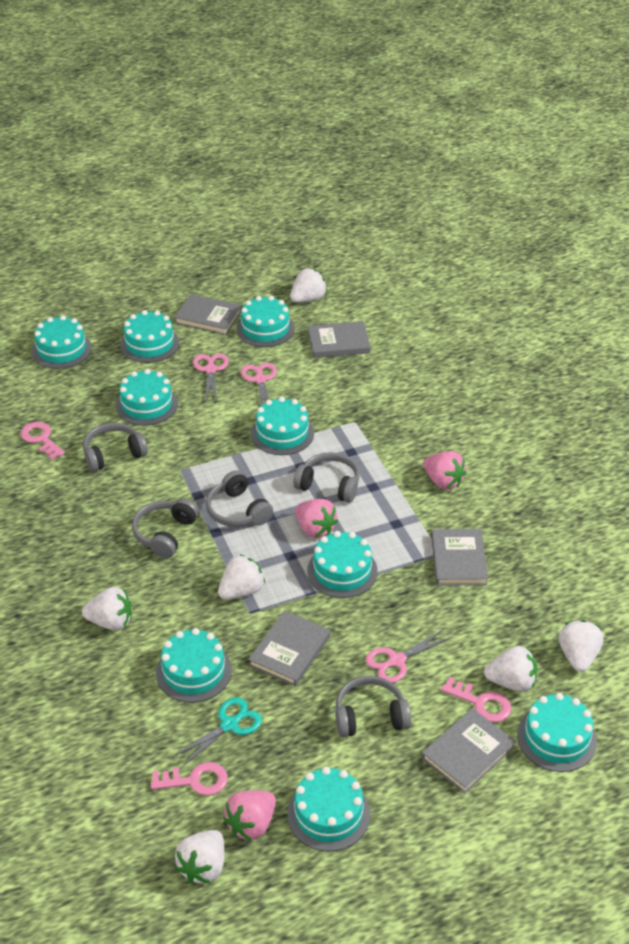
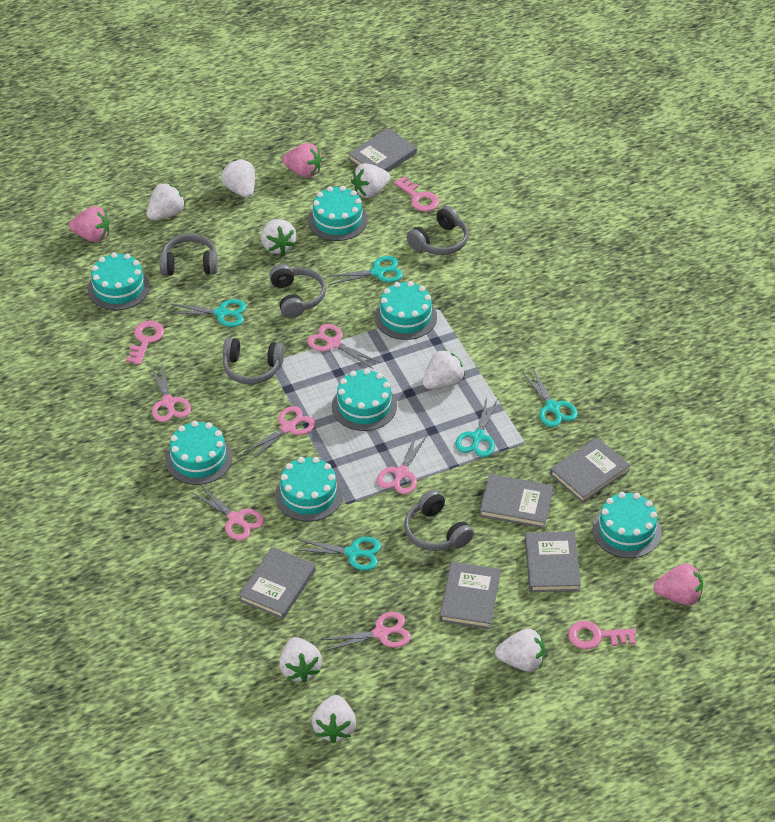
grey book: [174,294,242,335] [248,611,330,686] [308,321,370,358] [421,708,516,794] [431,529,488,586] = 5 -> [239,547,316,619] [348,128,417,172] [439,562,501,629] [480,474,553,528] [525,532,581,592] [550,437,630,503] = 6
pink scissors: [193,353,229,401] [241,363,277,406] [365,629,452,683] = 3 -> [150,363,191,422] [191,485,264,540] [243,406,316,460] [307,324,380,369] [321,612,411,651] [377,432,428,494] = 6
turquoise cake: [32,315,92,369] [116,369,178,426] [120,310,179,363] [156,628,232,702] [237,296,295,347] [251,397,314,455] [287,767,370,851] [307,531,378,598] [517,693,597,772] = 9 -> [88,252,150,310] [165,421,232,485] [275,457,343,522] [308,186,368,241] [332,369,397,431] [375,281,437,340] [592,492,662,558] = 7
turquoise scissors: [173,697,262,767] = 1 -> [169,299,247,327] [296,537,381,571] [326,256,403,285] [455,398,498,457] [522,367,578,427] = 5
white strawberry: [82,587,132,630] [175,830,225,884] [218,554,265,600] [290,269,327,303] [484,646,537,692] [559,620,603,672] = 6 -> [147,183,185,220] [221,159,255,198] [261,219,296,255] [279,637,322,683] [312,695,356,743] [351,163,390,198] [423,349,465,389] [495,628,545,672] = 8

